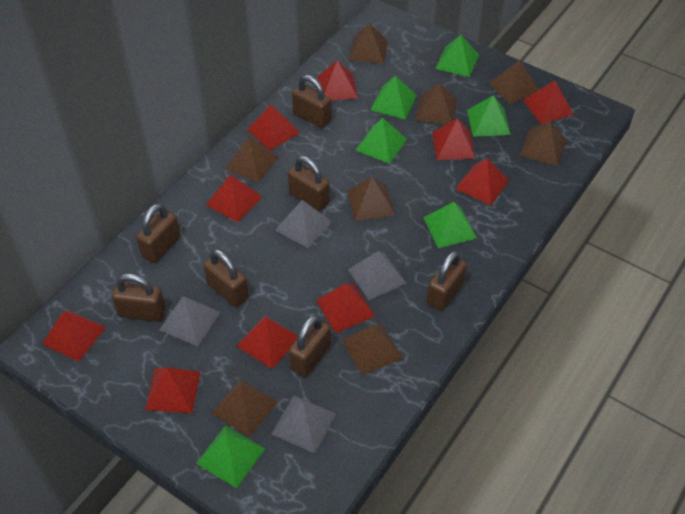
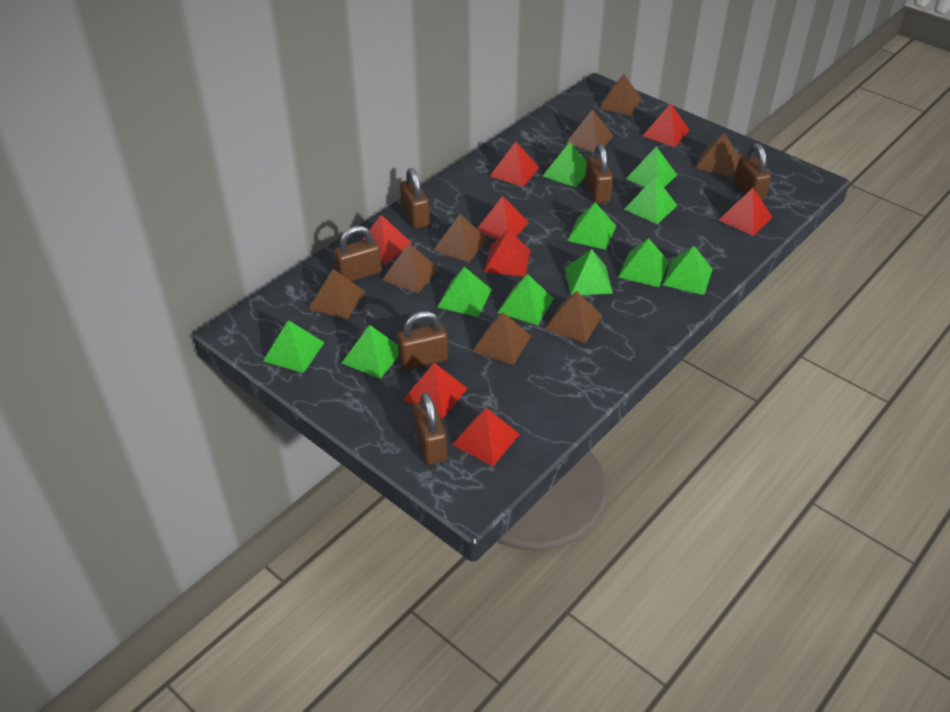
brown padlock: [112,274,166,322] [136,203,180,263] [203,249,249,307] [288,156,330,211] [289,315,331,377] [292,75,331,128] [426,251,467,311] = 7 -> [334,226,382,282] [397,311,448,370] [400,168,430,229] [413,392,447,465] [585,144,613,204] [734,143,771,201] = 6
green pyramid: [196,425,265,488] [355,118,407,164] [370,76,417,119] [423,202,477,248] [435,35,479,77] [467,95,511,137] = 6 -> [263,320,325,373] [342,325,399,379] [438,267,492,317] [497,274,554,325] [543,142,587,187] [565,249,613,296] [567,202,616,250] [618,238,669,287] [624,176,678,224] [626,147,677,187] [662,246,713,295] = 11
grey pyramid: [159,297,220,346] [272,396,336,454] [275,200,332,249] [348,251,407,300] = 4 -> none = 0
red pyramid: [42,310,106,362] [145,367,200,413] [206,174,262,222] [237,316,298,369] [247,104,300,150] [316,283,375,333] [317,60,358,101] [432,118,475,160] [455,158,509,205] [523,80,574,124] = 10 -> [362,215,412,264] [403,363,468,419] [452,408,520,466] [477,196,529,239] [484,230,530,277] [490,142,540,187] [643,103,690,147] [719,188,772,236] = 8

